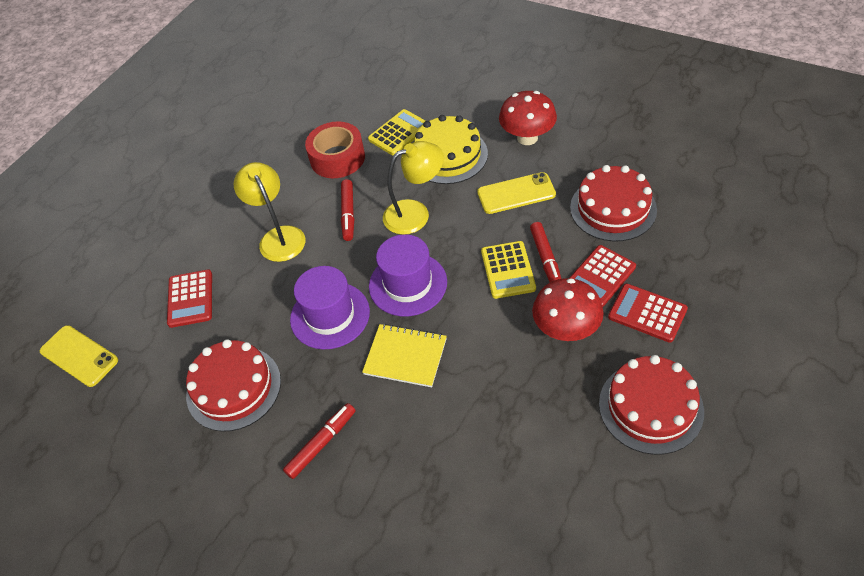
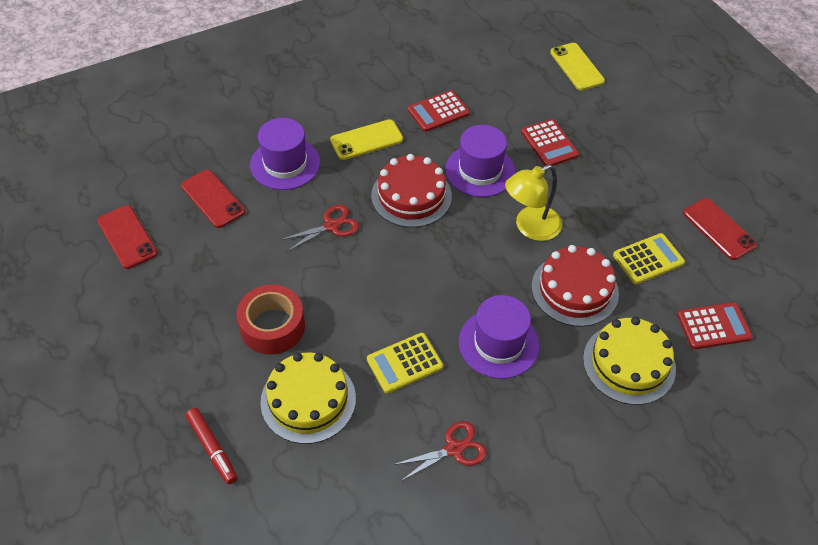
purple hat: [290,266,370,349] [369,234,447,316] = 2 -> [250,118,320,190] [445,125,515,197] [459,295,540,379] = 3
red cake: [186,339,281,432] [570,165,657,242] [599,355,704,455] = 3 -> [371,154,452,228] [532,245,619,327] = 2
red marker: [283,403,355,479] [341,179,354,241] [530,222,561,282] = 3 -> [186,408,238,484] = 1
red mushroom: [499,91,557,145] [532,278,604,341] = 2 -> none = 0
red phone: none = 0 -> [97,205,158,269] [181,170,245,228] [683,198,757,260] = 3
red scissors: none = 0 -> [280,205,359,252] [392,421,487,482] = 2
yellow cake: [414,115,488,184] = 1 -> [260,353,356,444] [583,317,676,405] = 2
yellow lamp: [234,162,305,262] [383,141,444,235] = 2 -> [505,164,562,241] = 1
yellow notebook: [362,324,447,387] = 1 -> none = 0

